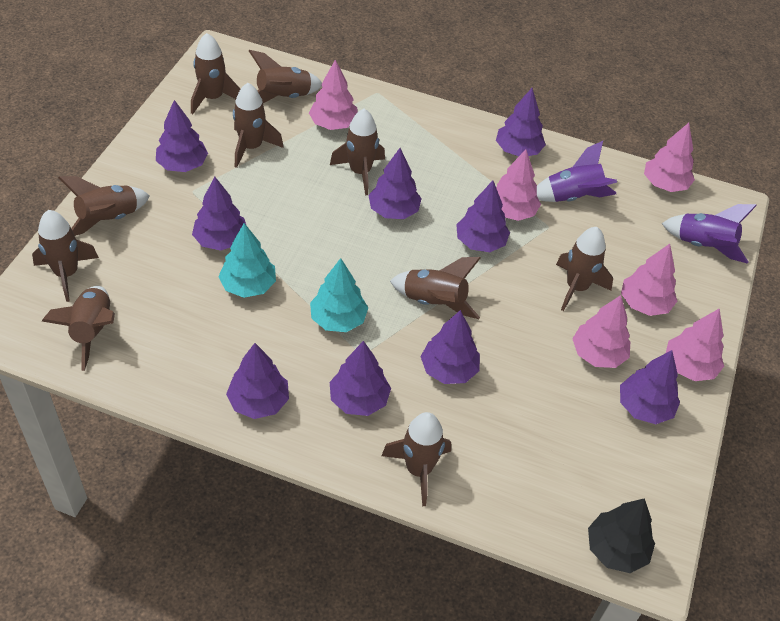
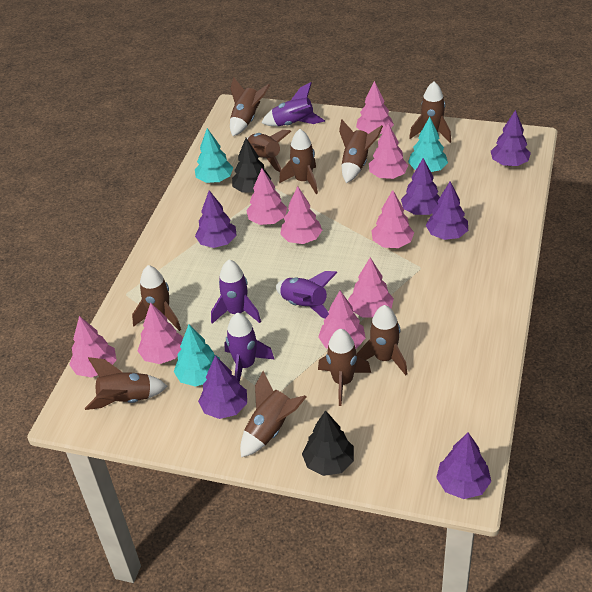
black tree: [588,498,655,573] = 1 -> [232,138,271,193] [302,410,354,476] = 2
pink tree: [309,60,358,130] [496,150,541,221] [572,295,630,368] [621,244,677,316] [644,123,695,192] [666,308,724,381] = 6 -> [69,316,117,378] [138,303,183,364] [246,169,287,225] [280,186,322,244] [318,291,365,349] [348,257,394,318] [356,81,394,134] [369,123,408,179] [372,190,414,248] = 9
purple rocket: [537,141,617,202] [662,204,757,264] = 2 -> [211,260,261,324] [224,312,275,382] [261,82,325,126] [276,271,338,319] = 4
purple tree: [156,100,208,172] [192,177,246,251] [226,343,289,419] [330,341,391,416] [368,148,422,219] [421,310,480,384] [456,181,510,252] [496,88,546,156] [620,350,680,424] = 9 -> [195,190,237,248] [198,355,247,419] [401,158,440,215] [426,181,468,240] [436,432,491,499] [491,110,531,166] = 6
turquoise tree: [218,223,276,298] [310,258,368,332] = 2 -> [174,324,220,387] [195,128,233,183] [408,117,448,172] = 3

